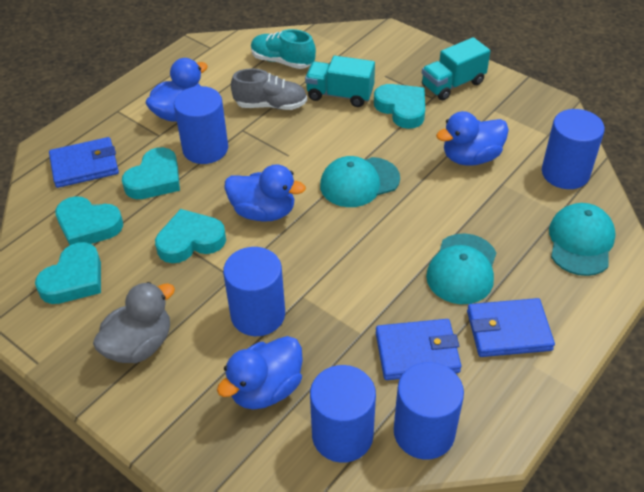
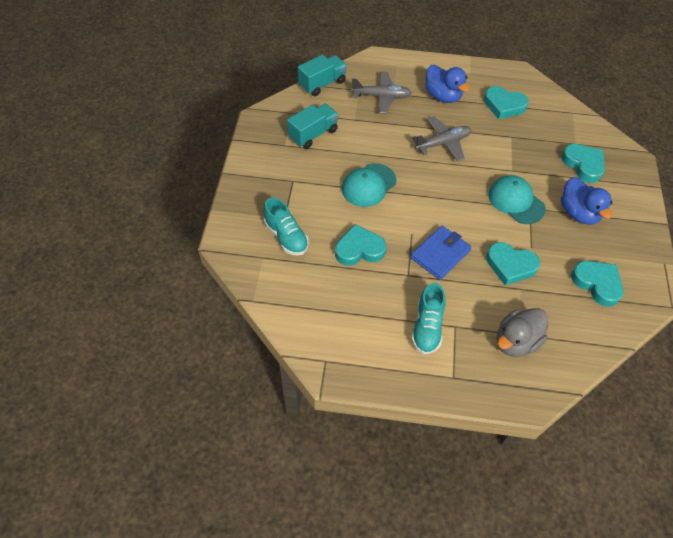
blue cylinder: [174,86,228,164] [223,247,285,336] [310,365,376,463] [394,362,464,460] [542,109,605,189] = 5 -> none = 0
blue duck: [146,58,208,122] [217,336,303,409] [224,164,306,222] [436,111,509,166] = 4 -> [425,65,470,103] [561,177,613,225] = 2
blue wallet: [49,137,119,188] [376,319,461,380] [467,298,555,357] = 3 -> [411,226,472,280] = 1
grey plane: none = 0 -> [351,71,412,114] [412,116,471,162] = 2
grey shoe: [231,68,307,110] = 1 -> none = 0
turquoise cap: [320,156,400,207] [426,233,496,304] [549,203,616,276] = 3 -> [342,163,396,207] [488,175,545,224] = 2
turquoise shoe: [251,29,316,69] = 1 -> [264,198,309,256] [411,283,446,354] = 2

